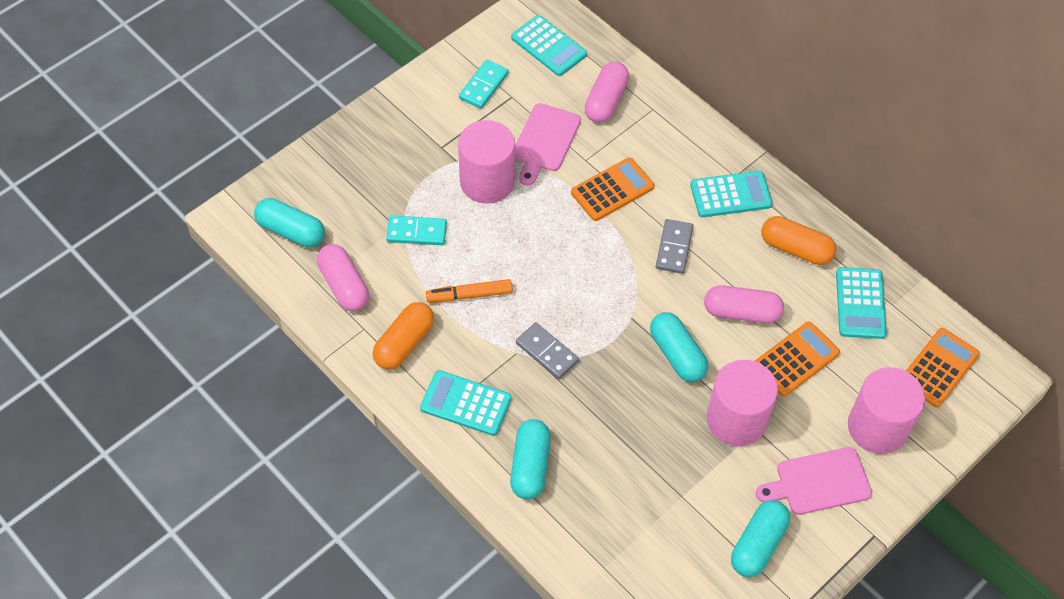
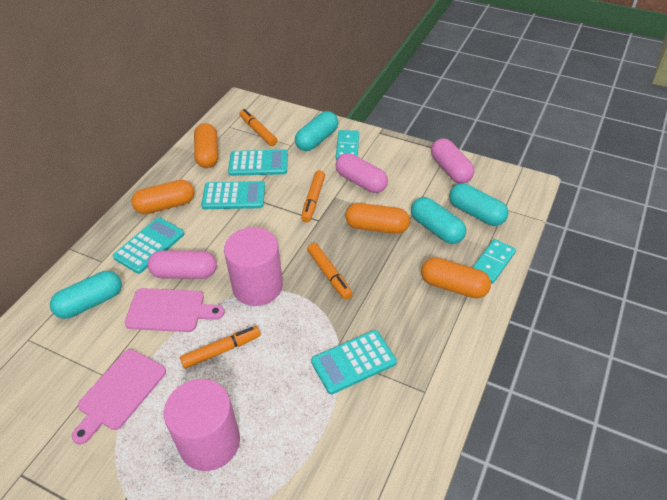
grey domino: [516,322,579,379] [656,219,693,274] = 2 -> none = 0
orange calculator: [571,157,654,221] [755,321,840,397] [906,328,980,408] = 3 -> none = 0
orange capsule: [373,302,434,369] [761,216,836,265] = 2 -> [131,180,194,214] [194,123,218,168] [345,203,410,234] [421,257,491,299] = 4
orange marker: [426,279,513,303] = 1 -> [180,326,261,369] [239,109,278,146] [301,170,325,222] [307,243,353,300] = 4
pink cylinder: [458,120,515,204] [707,360,778,446] [848,367,925,454] = 3 -> [164,379,240,471] [224,227,283,306] = 2

